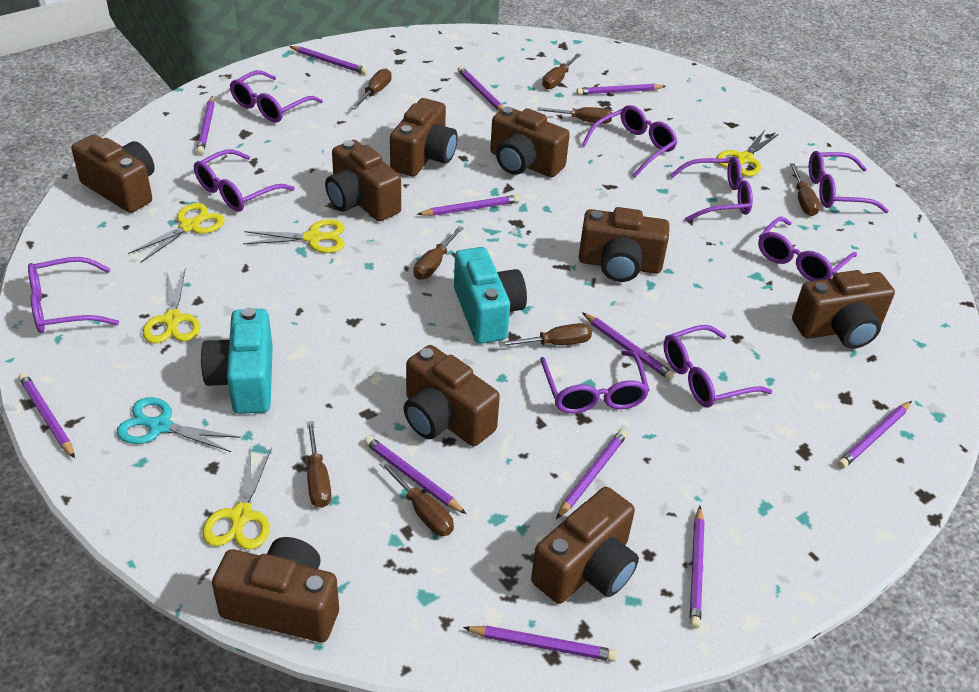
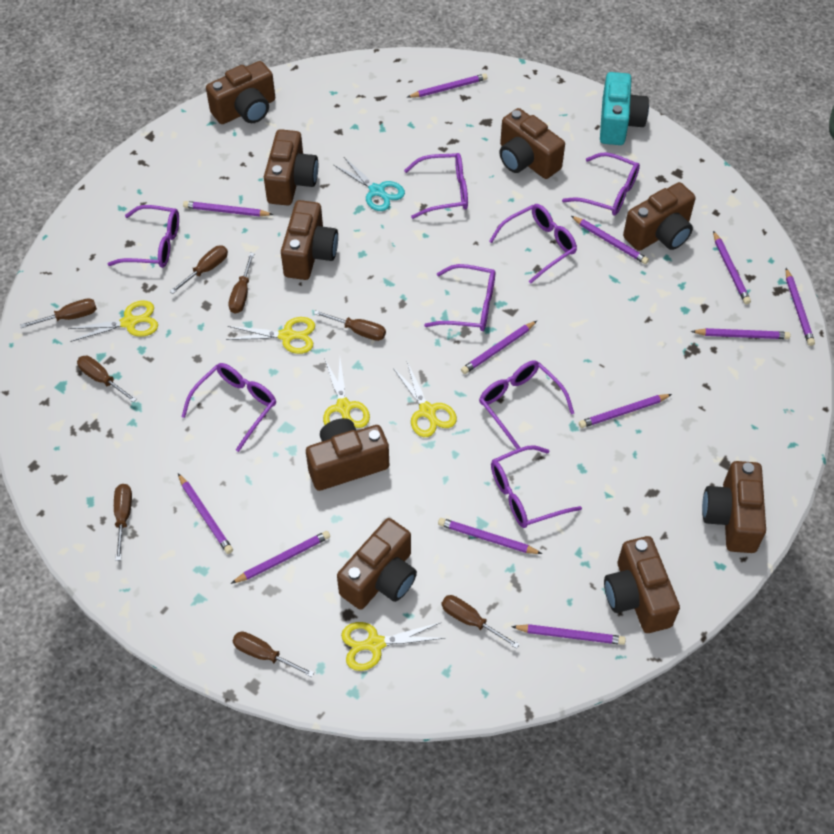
purple glasses: [28,257,119,333] [194,149,295,212] [230,70,323,122] [540,350,649,413] [582,105,677,177] [663,325,772,408] [669,157,753,222] [758,217,857,281] [809,151,889,213] = 9 -> [108,205,179,268] [181,363,276,452] [404,153,468,219] [424,264,495,331] [479,361,574,449] [489,204,577,284] [491,445,582,528] [562,153,640,216] = 8
turquoise camera: [201,307,273,414] [454,247,527,344] = 2 -> [600,72,649,145] = 1

